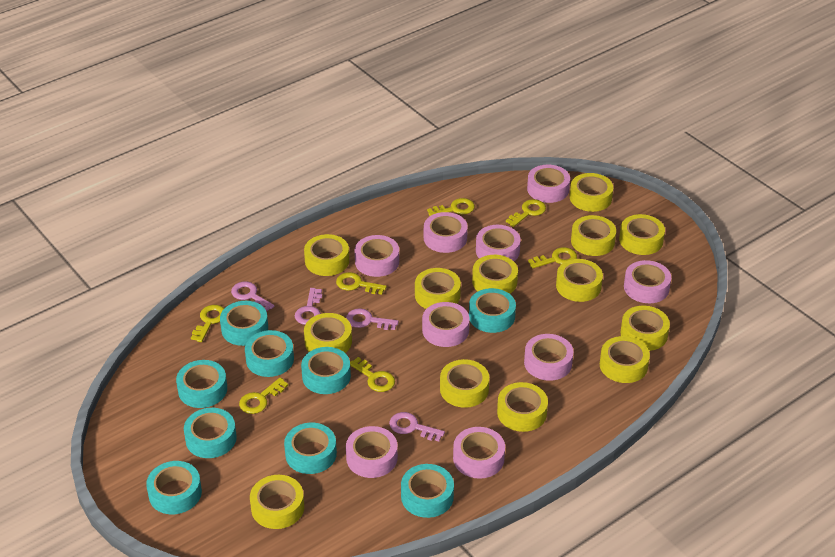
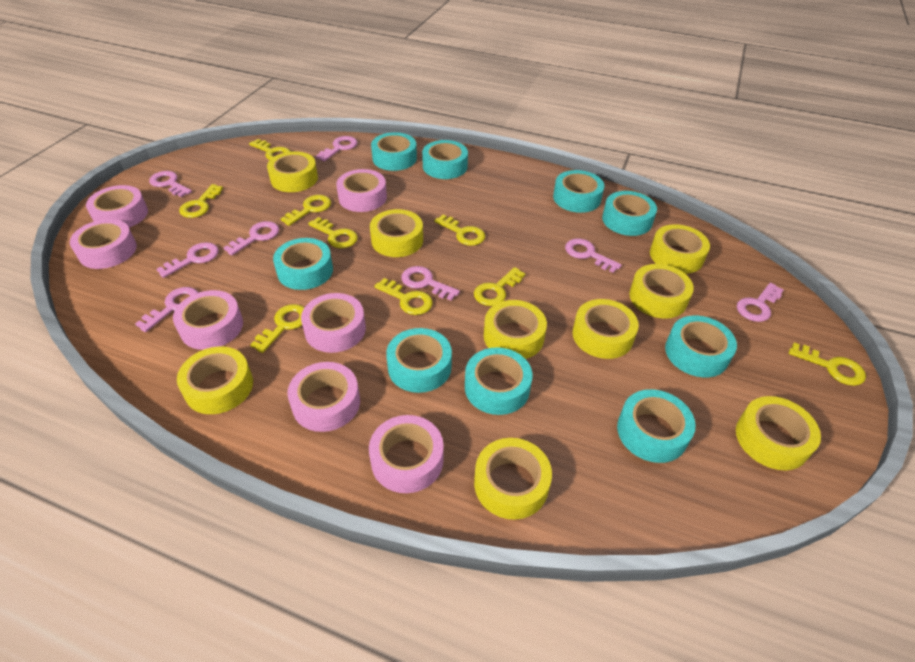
pink key: [231,282,274,312] [295,288,322,325] [346,308,399,330] [389,412,445,442] = 4 -> [135,287,198,332] [149,171,192,197] [156,242,219,278] [223,221,279,255] [316,136,357,162] [401,266,460,301] [565,239,622,273] [737,283,783,322] = 8
pink tape: [346,426,398,478] [355,235,399,277] [422,302,470,347] [424,212,468,253] [453,427,505,479] [476,225,521,261] [524,334,573,381] [527,164,570,203] [624,260,671,303] = 9 -> [70,219,137,269] [86,185,148,228] [173,290,243,350] [287,362,360,432] [301,293,366,353] [336,169,387,212] [369,415,444,493] = 7
yellow key: [191,305,224,342] [239,378,288,414] [336,272,387,295] [350,357,395,392] [427,198,475,216] [506,199,546,227] [528,247,577,269] = 7 -> [179,184,223,218] [249,139,291,160] [250,304,305,353] [281,195,331,226] [308,217,358,248] [374,278,433,315] [434,215,485,246] [474,267,525,306] [789,342,866,386] = 9
yellow tape: [250,475,304,529] [304,234,349,276] [304,313,352,353] [415,268,461,309] [440,359,489,408] [472,255,518,294] [497,382,548,432] [556,259,603,302] [570,173,613,212] [571,215,616,256] [600,336,650,383] [619,214,665,255] [620,306,670,351] = 13 -> [177,347,253,414] [267,151,318,192] [370,209,423,257] [474,438,552,520] [484,300,547,359] [573,299,639,359] [629,264,694,319] [650,224,710,274] [736,396,821,470] = 9

